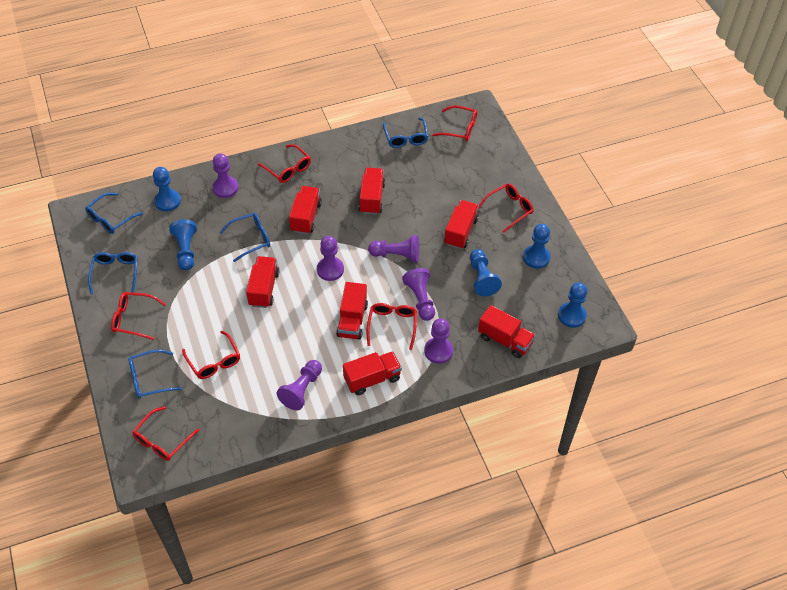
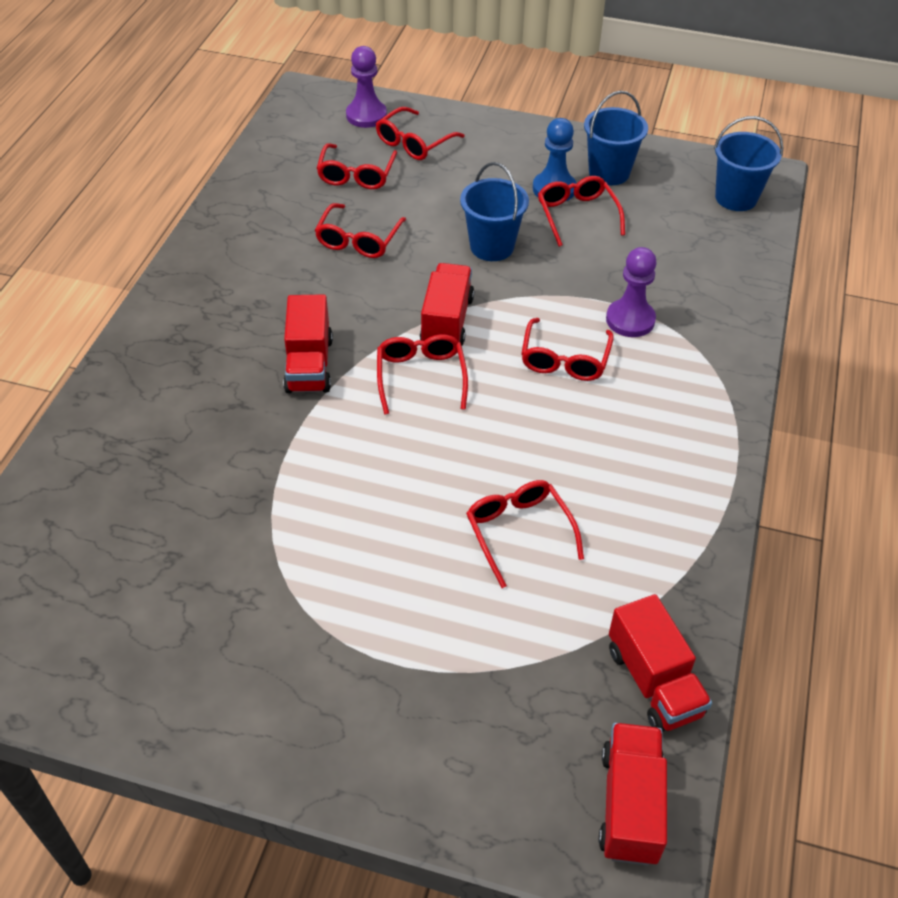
blue bucket: none = 0 -> [460,162,529,261] [584,91,648,185] [714,116,783,211] = 3
blue glasses: [85,193,143,234] [88,252,138,294] [128,349,182,399] [220,213,270,262] [383,118,428,148] = 5 -> none = 0
blue pawn: [153,167,181,212] [169,219,197,270] [470,249,502,296] [523,224,550,269] [558,283,587,328] = 5 -> [533,118,576,201] = 1
purple pawn: [212,153,238,198] [277,360,322,411] [317,236,344,281] [368,235,419,262] [402,268,435,321] [424,318,453,364] = 6 -> [346,46,387,128] [606,247,657,337] = 2
red truck: [246,256,279,308] [289,186,322,234] [336,282,368,340] [343,351,402,395] [359,168,385,215] [444,200,479,249] [478,305,536,358] = 7 -> [283,294,333,393] [420,263,474,346] [599,723,667,865] [609,594,712,731] = 4

